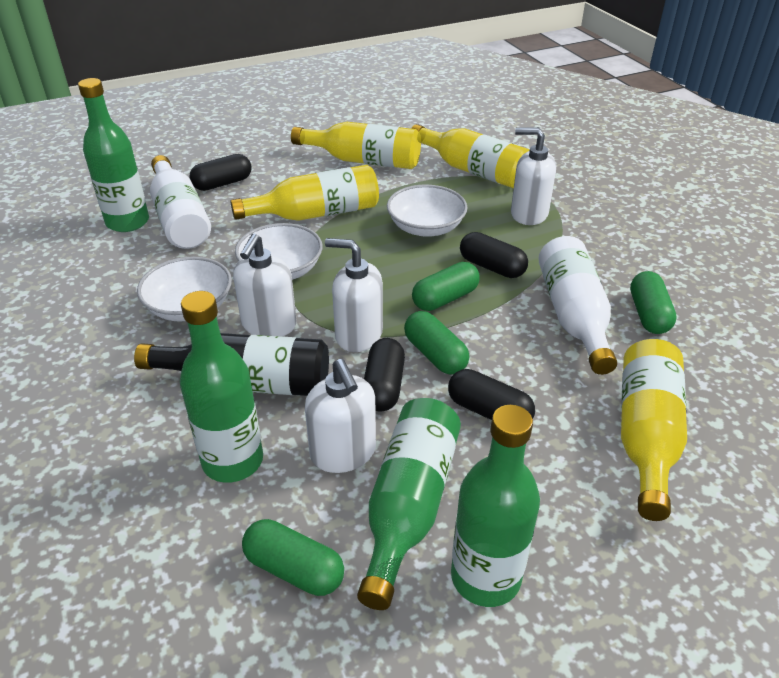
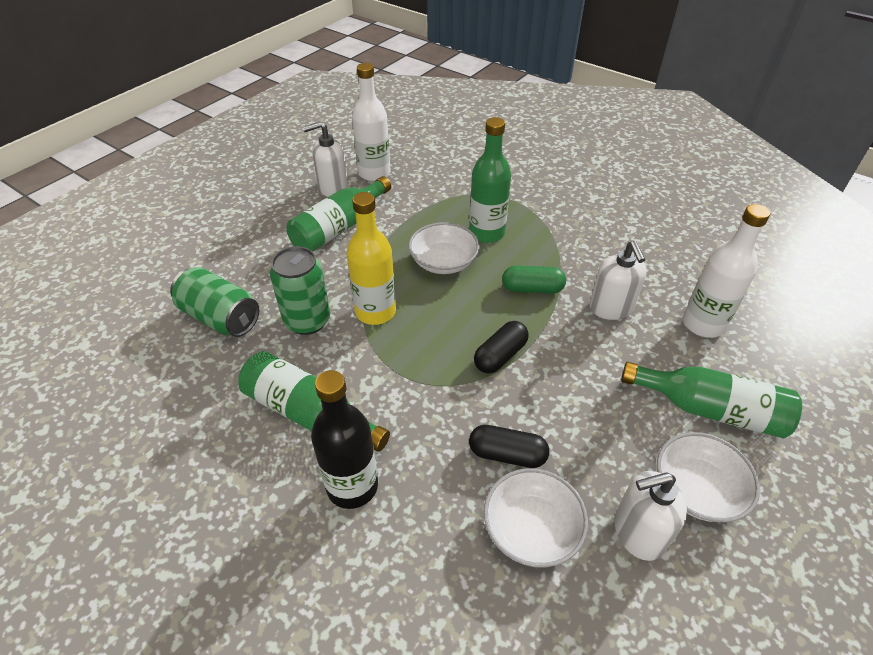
black capsule: [189,154,251,191] [364,338,405,412] [448,369,535,420] [460,232,528,278] = 4 -> [469,425,549,468] [474,321,529,373] = 2
green can: none = 0 -> [170,267,260,337] [270,246,330,335] = 2
green capsule: [242,519,344,596] [404,311,469,374] [412,262,480,311] [630,271,677,334] = 4 -> [502,266,566,293] = 1
white soap dispenser: [233,234,297,336] [305,359,376,473] [325,238,383,352] [511,127,556,225] = 4 -> [303,121,348,197] [590,241,647,320] [614,471,687,561] = 3
yellow bottle: [230,165,379,221] [291,122,421,169] [411,124,530,189] [621,339,687,521] = 4 -> [347,192,396,325] = 1

